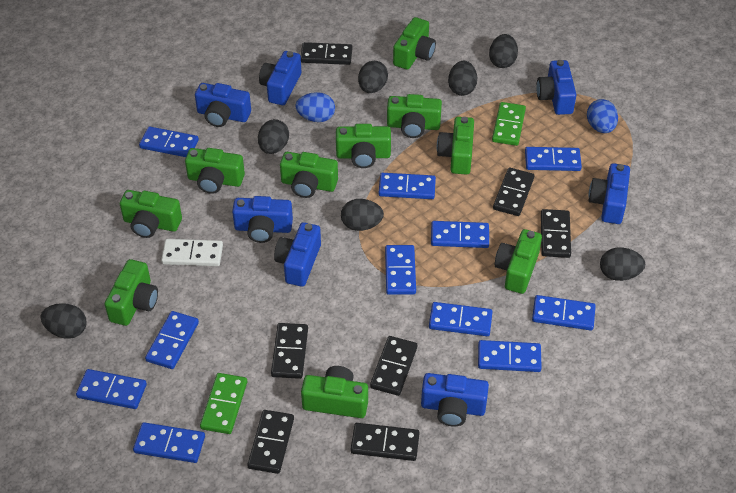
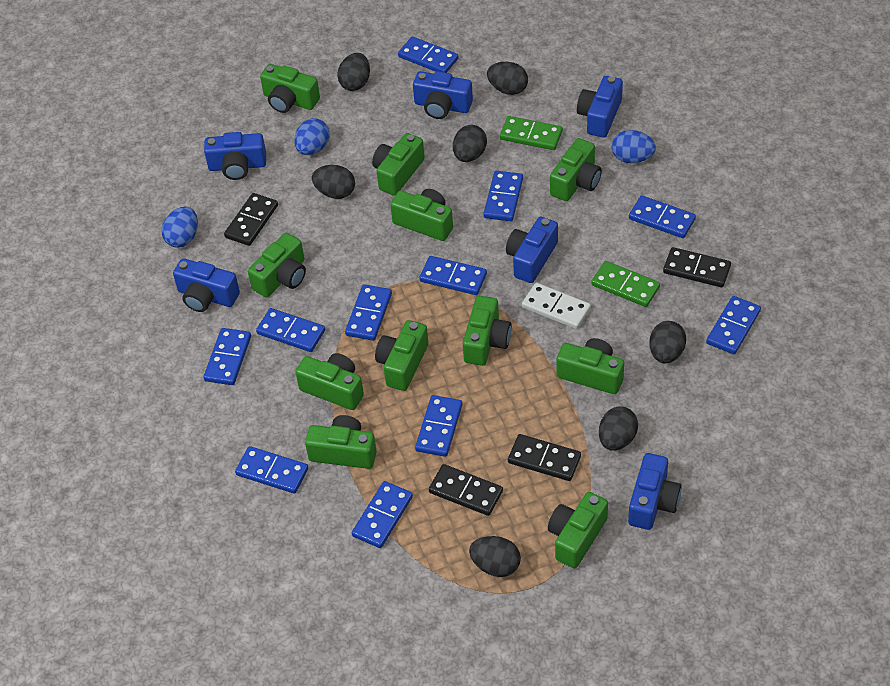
black domino: [247,410,294,474] [271,323,308,379] [301,42,352,65] [351,423,420,461] [370,336,417,396] [493,168,535,216] [541,209,571,258] = 7 -> [224,193,278,246] [429,464,503,516] [508,434,581,481] [663,247,731,287] = 4
blue camera: [195,83,251,127] [232,196,293,243] [259,51,301,105] [274,222,321,287] [421,373,489,427] [536,60,576,115] [589,163,630,224] = 7 -> [173,258,240,312] [204,132,266,180] [413,71,473,119] [506,217,558,283] [577,76,623,138] [628,453,682,530] = 6
blue egg: [295,92,335,122] [587,99,618,133] = 2 -> [162,206,198,248] [294,118,329,155] [612,130,656,163] = 3
green camera: [104,259,158,326] [120,190,182,238] [185,148,245,194] [280,152,338,198] [301,366,368,418] [336,124,391,168] [387,94,442,138] [393,17,436,70] [437,117,474,175] [495,229,542,294] = 10 -> [248,233,306,297] [260,64,320,113] [296,353,364,410] [305,415,377,469] [372,133,425,196] [375,320,428,391] [390,189,453,241] [463,296,512,366] [548,492,608,569] [550,138,602,201] [557,338,624,394] = 11

